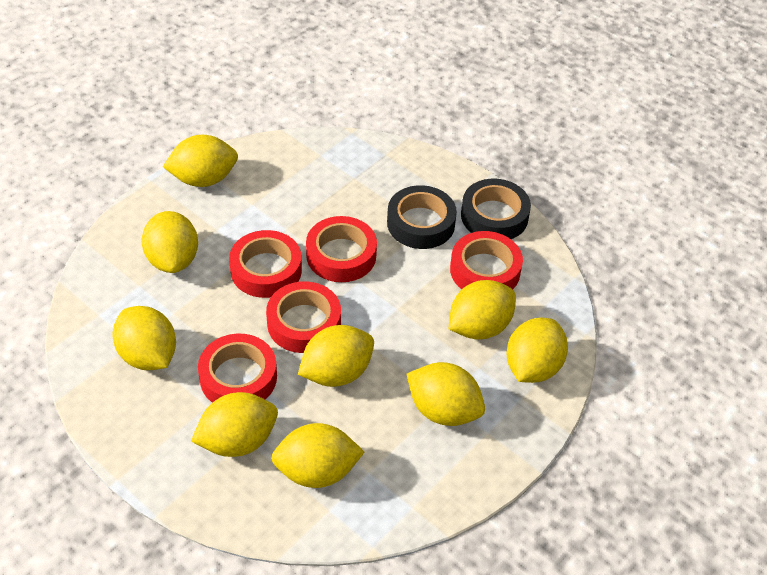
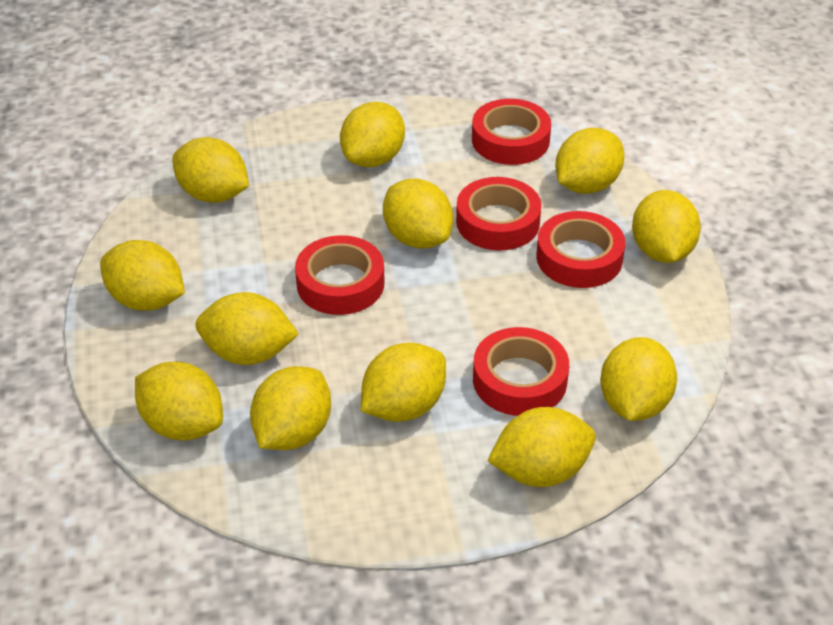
black tape: [387,185,457,249] [461,179,531,239] = 2 -> none = 0
yellow lemon: [113,306,176,370] [142,211,198,273] [163,135,238,187] [191,392,278,457] [271,423,364,488] [298,325,374,387] [407,362,485,426] [449,280,516,340] [507,318,568,383] = 9 -> [100,240,185,311] [135,362,223,441] [172,137,249,203] [195,292,299,365] [250,366,331,450] [340,102,405,167] [361,343,446,422] [383,179,453,249] [487,407,596,487] [555,128,625,194] [600,337,677,421] [632,190,701,263] = 12

